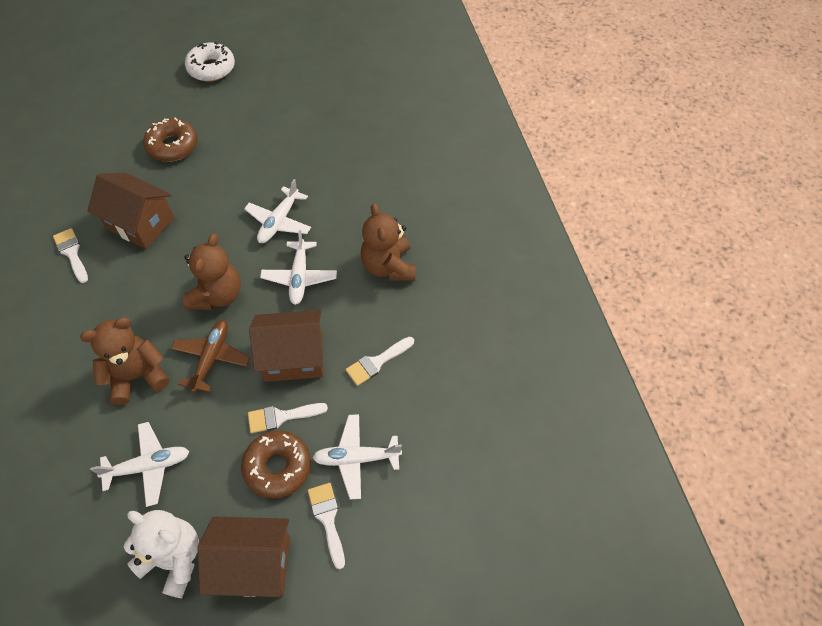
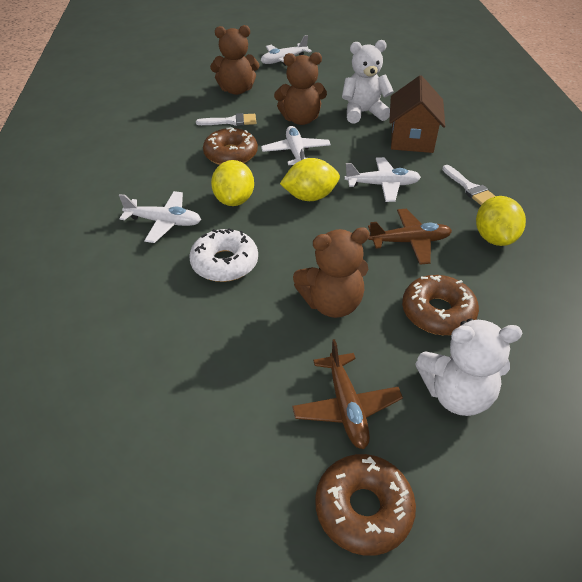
brown donut: [143,117,197,162] [241,431,311,499] = 2 -> [203,127,258,165] [315,454,416,556] [402,275,479,335] = 3
brown house: [87,173,174,249] [198,517,290,597] [249,310,323,382] = 3 -> [389,75,445,153] = 1
brown plane: [171,320,250,393] = 1 -> [292,339,403,449] [368,209,452,265] = 2
white brush: [53,228,88,283] [248,403,328,433] [308,483,345,569] [346,337,414,386] = 4 -> [196,113,256,126] [442,165,495,205] = 2
white teddy bear: [124,510,199,598] = 1 -> [342,40,394,124] [415,318,523,416] = 2
yellow lemon: none = 0 -> [211,160,254,206] [280,158,340,201] [476,196,526,246] = 3

